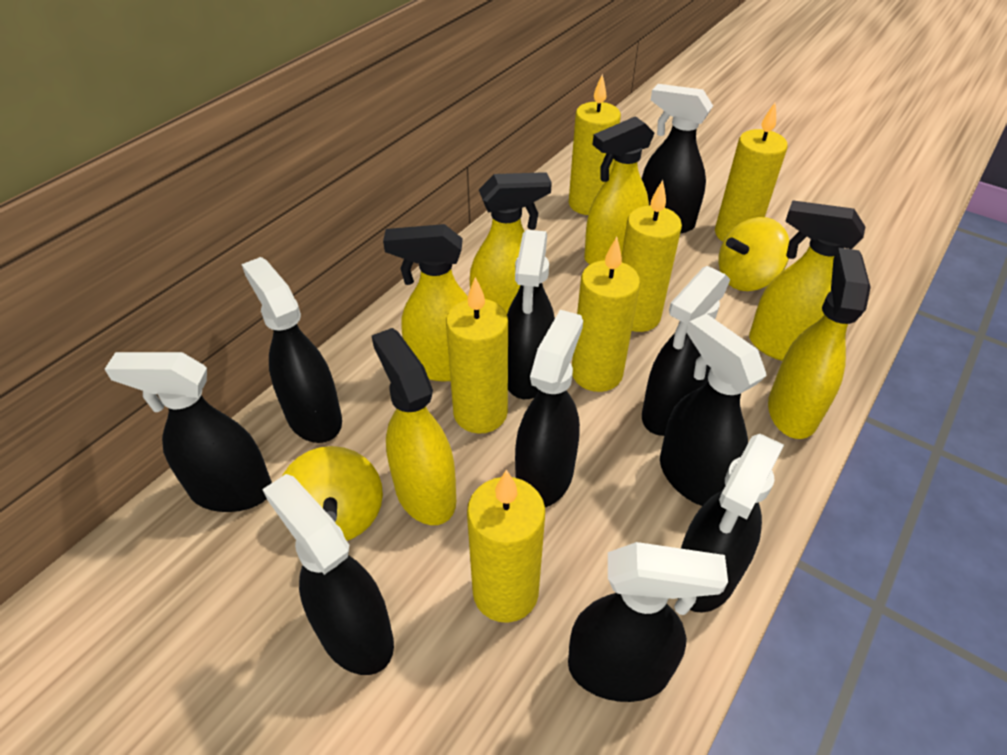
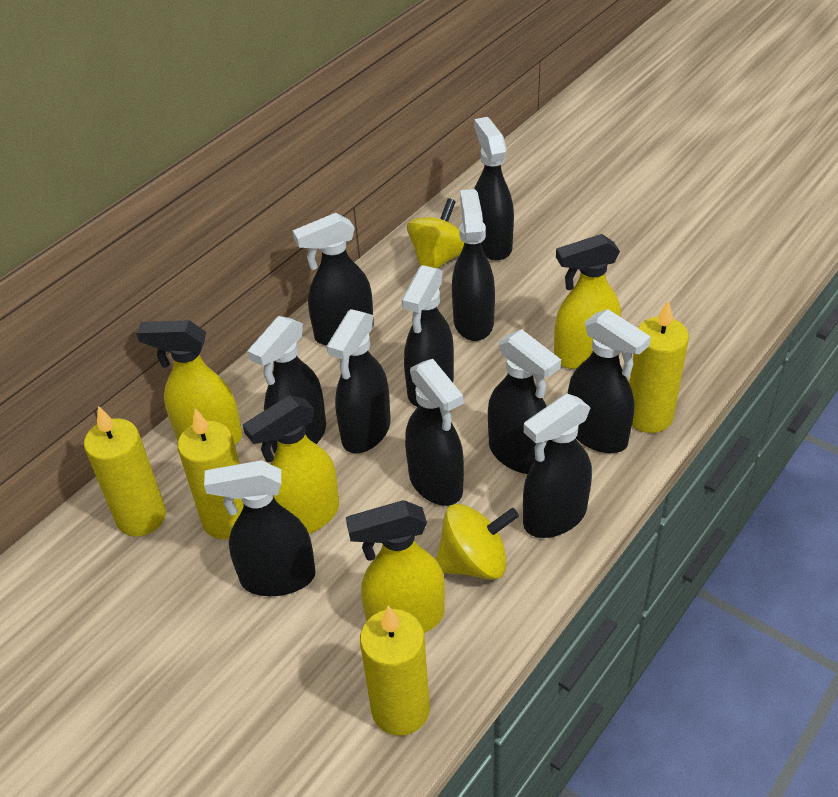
black spray bottle: [105,352,272,512] [241,257,342,443] [262,474,394,675] [507,230,555,399] [515,310,583,507] [568,542,728,702] [642,84,713,234] [642,266,731,436] [660,314,767,506] [677,434,784,613] = 10 -> [204,460,316,596] [248,316,326,454] [293,213,374,346] [327,309,391,453] [402,265,454,407] [405,359,464,506] [452,189,495,341] [474,117,514,261] [488,329,561,474] [523,394,592,538] [568,309,651,453] = 11
yellow candle: [446,277,508,434] [467,470,545,623] [569,74,621,215] [572,237,640,392] [622,180,682,332] [715,103,788,242] = 6 -> [84,406,166,536] [177,408,244,539] [360,606,430,736] [629,300,689,433] = 4
yellow spray bottle: [372,328,456,525] [383,224,468,381] [470,172,552,314] [584,116,655,264] [749,200,865,361] [768,248,871,439] = 6 -> [136,320,242,445] [243,395,339,534] [346,500,445,633] [554,234,621,369] = 4

